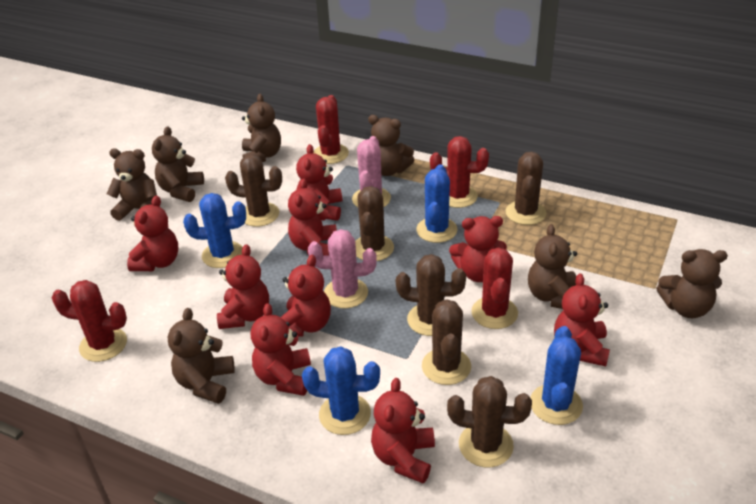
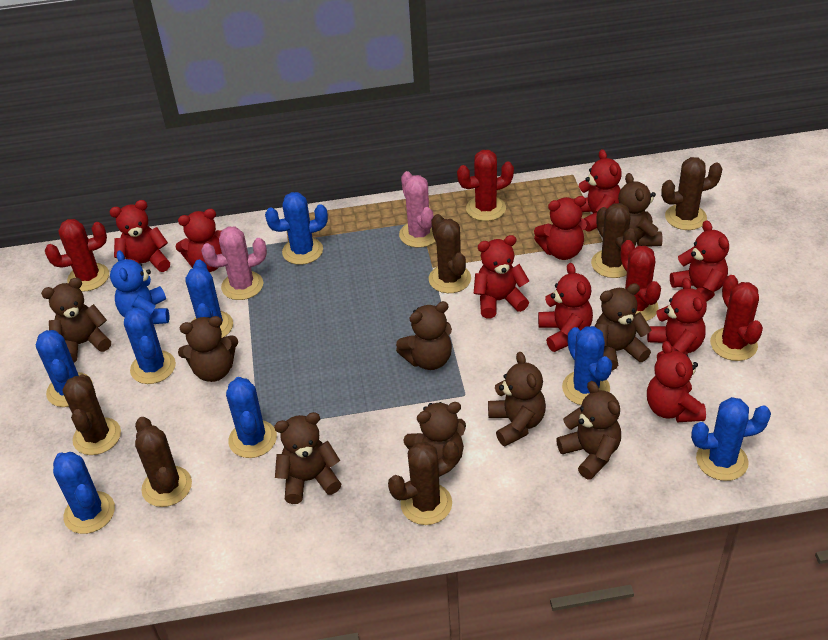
blue cactus: [183,193,246,268] [302,346,380,435] [416,164,457,243] [530,326,583,425] = 4 -> [36,330,93,407] [53,452,115,534] [124,307,176,384] [185,260,233,338] [226,377,277,458] [265,192,328,265] [562,326,612,405] [691,397,771,481] = 8
blue teddy bear: none = 0 -> [110,250,169,324] = 1
brown teddy bear: [107,149,157,221] [152,126,204,202] [168,308,235,404] [242,94,281,162] [368,115,414,176] [528,224,577,309] [656,249,728,318] = 7 -> [41,278,111,363] [178,316,238,382] [274,412,341,504] [396,301,452,370] [403,402,466,465] [488,352,546,446] [556,381,621,480] [595,283,651,371] [618,173,663,247] = 9

